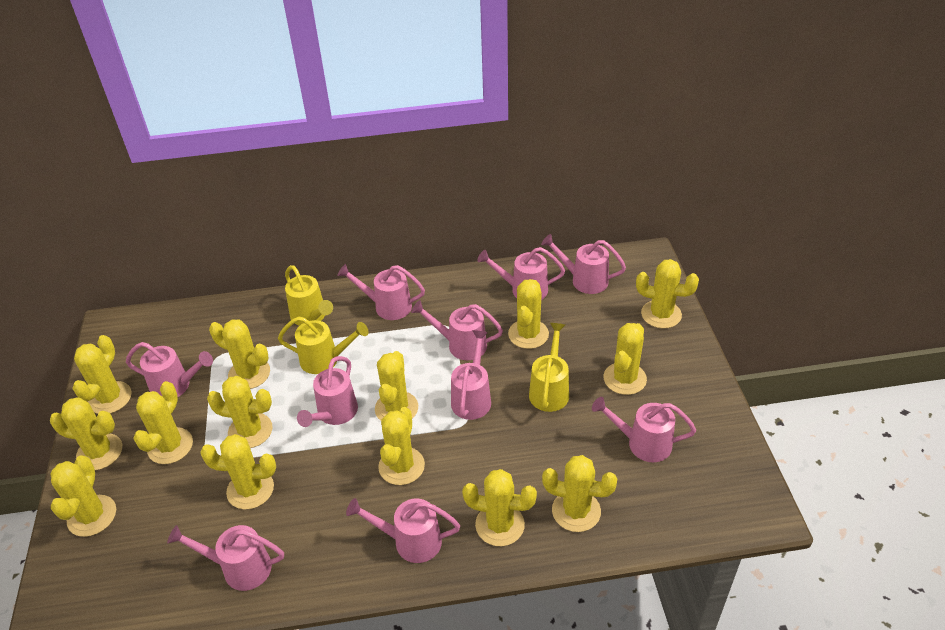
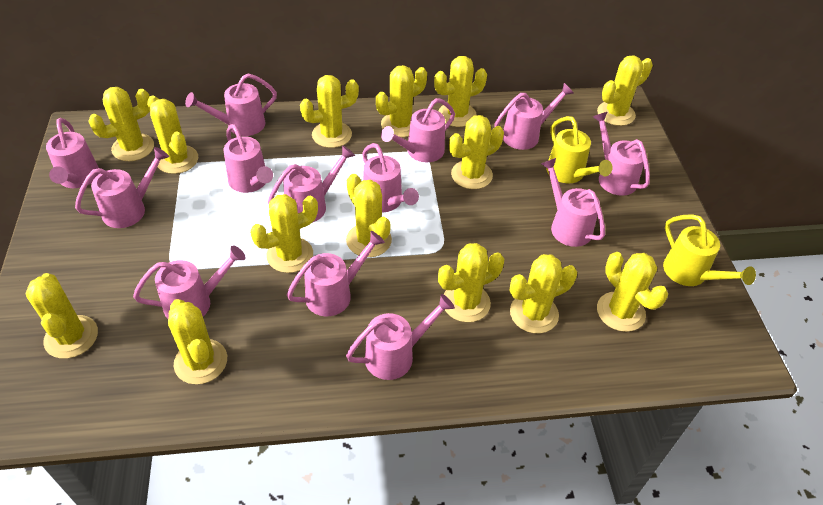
pink watering can: [126,342,213,397] [167,525,284,591] [297,356,358,427] [337,264,425,320] [346,498,460,563] [411,300,503,360] [451,330,491,420] [477,247,565,300] [541,234,626,294] [592,397,696,462] = 10 -> [46,118,99,188] [75,147,169,228] [133,245,246,319] [185,73,277,136] [223,124,273,193] [268,145,355,223] [287,231,385,316] [346,294,455,380] [362,143,419,212] [381,98,455,162] [494,83,574,150] [541,158,605,247] [593,112,650,196] = 13
yellow watering can: [278,317,369,374] [285,265,333,326] [529,323,569,412] = 3 -> [546,116,613,183] [663,214,756,286] = 2

